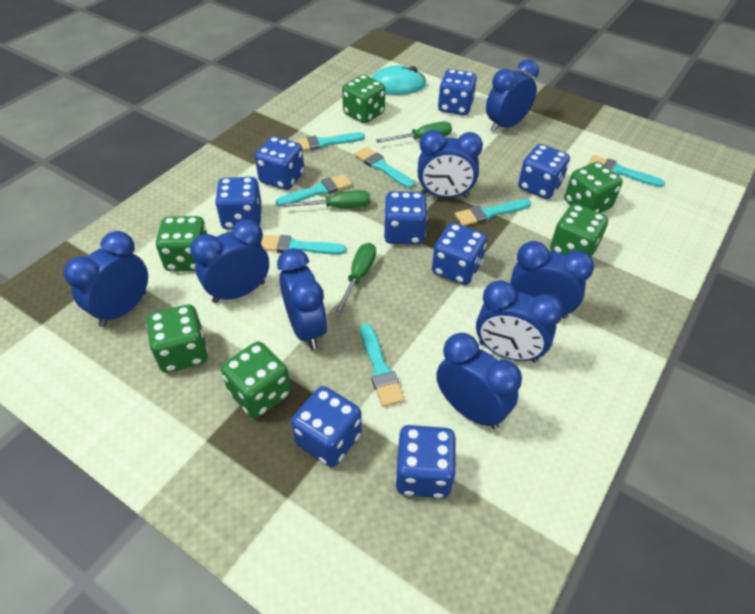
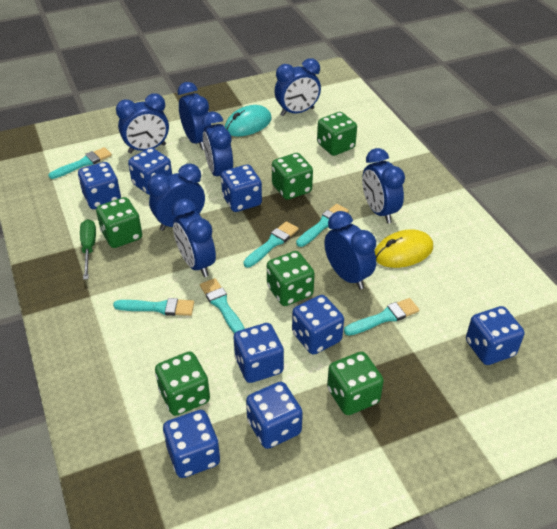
green screwdriver: [282,190,370,208] [334,243,376,317] [376,122,452,143] = 3 -> [80,219,96,280] = 1
turquoise brush: [261,235,346,254] [276,174,352,206] [293,132,365,151] [355,147,414,188] [360,324,404,407] [455,199,531,226] [587,155,665,187] = 7 -> [48,147,112,179] [113,298,194,316] [200,278,245,334] [243,221,299,267] [296,204,349,247] [344,298,419,336] = 6
yellow mouse: none = 0 -> [375,229,433,268] = 1

